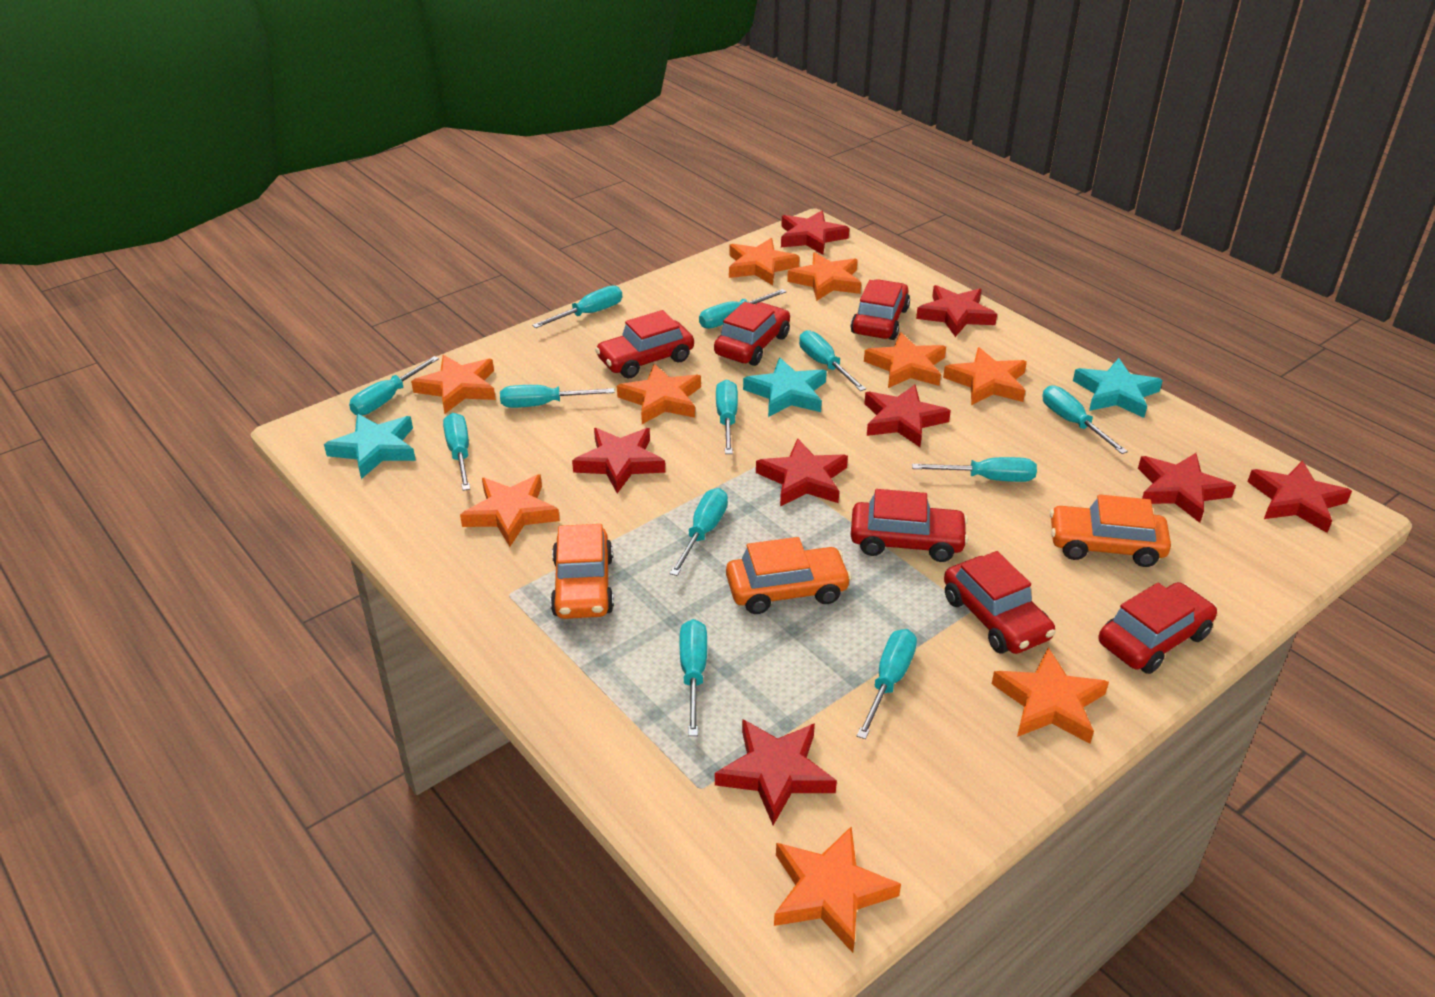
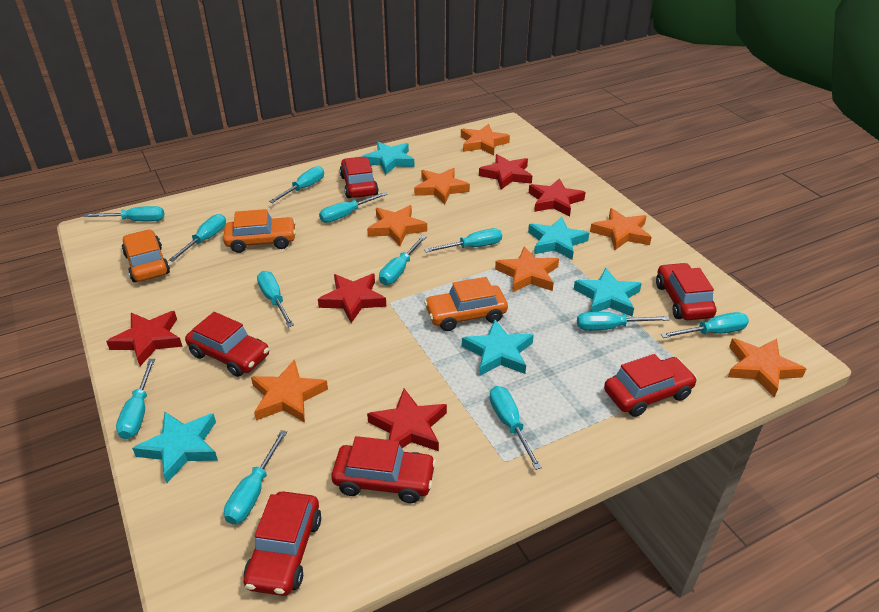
orange star: [411,355,496,414] [460,474,560,547] [617,364,701,424] [729,238,800,285] [774,826,901,953] [787,252,861,301] [864,332,946,388] [943,347,1027,405] [992,648,1109,744] = 9 -> [251,359,328,423] [367,205,427,246] [414,168,470,205] [461,124,510,156] [495,246,559,293] [590,208,652,250] [728,338,806,397] = 7
red star: [572,428,665,493] [715,719,837,825] [756,438,848,506] [781,211,849,255] [864,384,951,447] [916,285,997,337] [1138,453,1236,523] [1247,461,1352,533] = 8 -> [106,311,183,366] [318,274,386,323] [367,389,447,451] [479,154,532,190] [529,178,585,216] = 5
turquoise star: [324,414,416,479] [743,358,827,417] [1073,358,1163,418] = 3 -> [132,412,218,483] [362,142,414,175] [462,320,534,376] [528,217,589,260] [574,267,642,316] = 5

